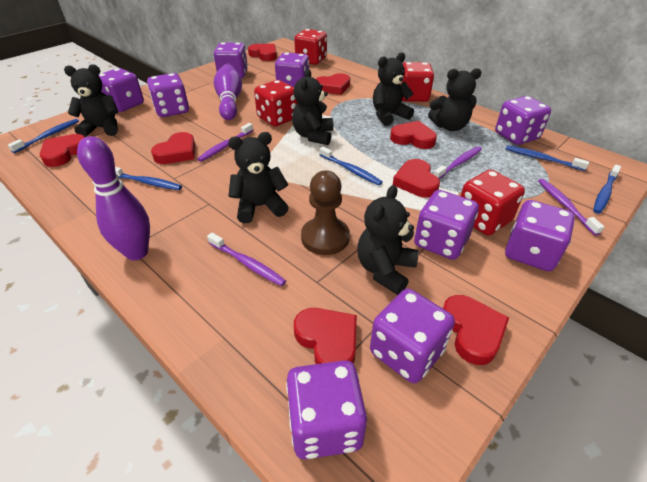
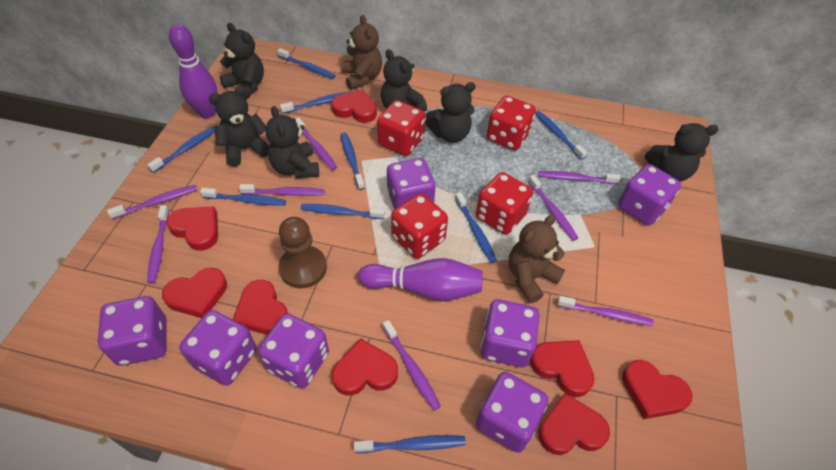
blue toothbrush: [8,119,79,153] [115,167,182,190] [319,147,383,185] [506,145,589,171] [593,164,621,214] = 5 -> [147,126,215,173] [200,188,286,206] [277,48,335,79] [280,92,350,114] [300,204,385,219] [341,133,365,190] [354,435,466,453] [455,192,497,263] [535,111,587,160] = 9
brown teddy bear: none = 0 -> [342,15,382,90] [509,214,565,303] = 2
purple dice: [98,68,144,112] [147,73,189,117] [214,42,248,78] [275,52,309,87] [286,360,367,459] [370,289,455,383] [414,190,479,260] [495,96,551,145] [505,200,575,271] = 9 -> [98,296,166,366] [179,310,257,386] [258,313,329,389] [387,158,436,209] [476,372,548,453] [481,299,540,367] [618,164,681,226] = 7
purple toothbrush: [197,123,253,162] [207,233,286,286] [434,146,482,179] [538,179,604,235] = 4 -> [107,185,198,219] [147,205,169,284] [239,184,324,196] [296,117,337,171] [383,320,441,411] [528,175,578,241] [538,171,620,184] [557,296,654,326] = 8

